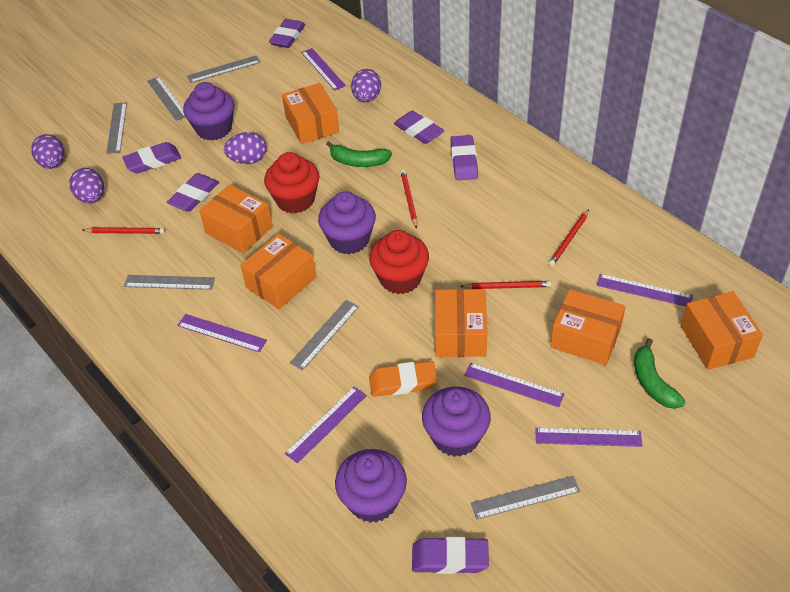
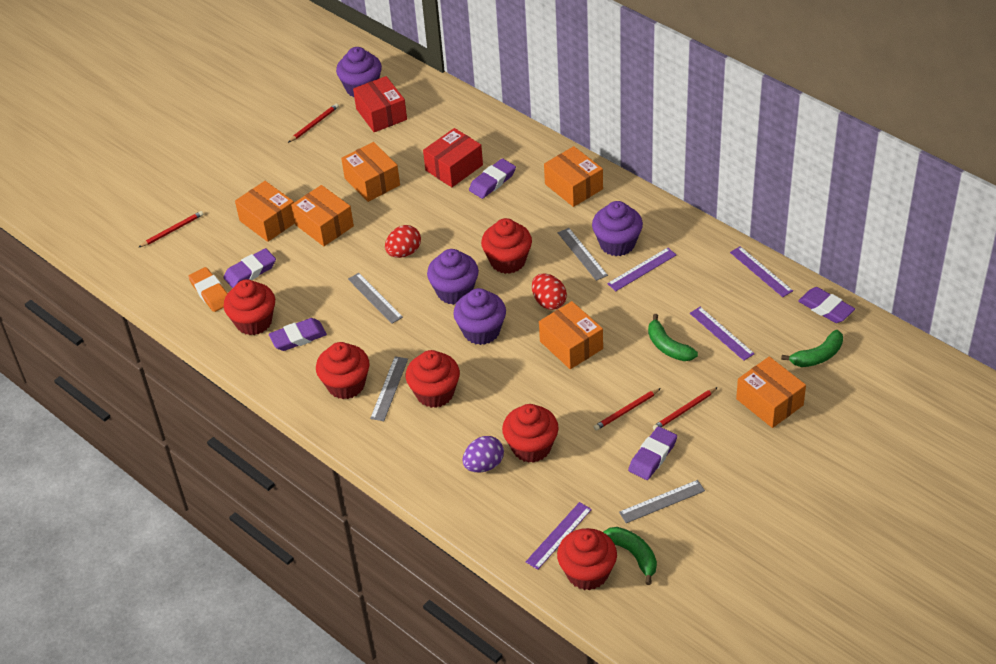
green banana: [326,141,392,167] [634,338,686,409] = 2 -> [603,527,657,585] [648,314,698,361] [781,330,843,367] = 3
grey ruler: [106,102,127,154] [124,275,215,290] [147,77,185,121] [187,55,261,83] [290,300,359,370] [471,476,580,519] = 6 -> [348,273,403,324] [370,356,408,421] [558,228,608,281] [619,480,705,523] = 4
purple egg: [31,134,65,169] [69,168,104,203] [224,132,267,164] [351,69,381,103] = 4 -> [462,436,504,472] = 1
purple eraser: [122,142,181,173] [167,173,219,212] [269,19,305,48] [394,111,445,144] [412,537,489,574] [451,135,478,180] = 6 -> [223,248,276,288] [269,318,327,351] [469,158,516,199] [628,426,677,480] [798,287,855,323] = 5
purple ruler: [177,314,267,352] [285,387,367,464] [301,48,346,91] [464,363,564,407] [535,428,642,447] [596,274,693,306] = 6 -> [526,502,592,570] [607,248,676,291] [690,307,755,361] [730,246,793,297] = 4
red box: none = 0 -> [353,76,407,132] [423,128,483,187] = 2
red cupcake: [264,152,319,214] [369,230,429,294] = 2 -> [224,279,275,335] [316,342,370,399] [406,350,460,408] [481,218,532,274] [502,404,559,463] [557,528,617,590] = 6
red egg: none = 0 -> [385,225,421,258] [532,274,567,310] = 2

